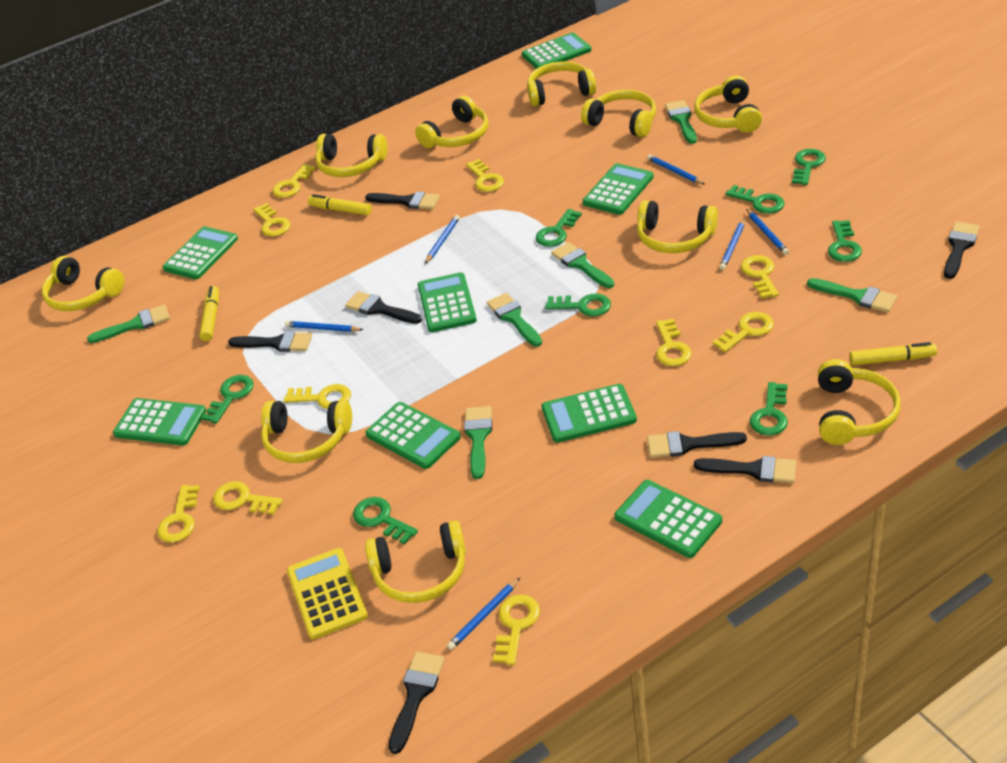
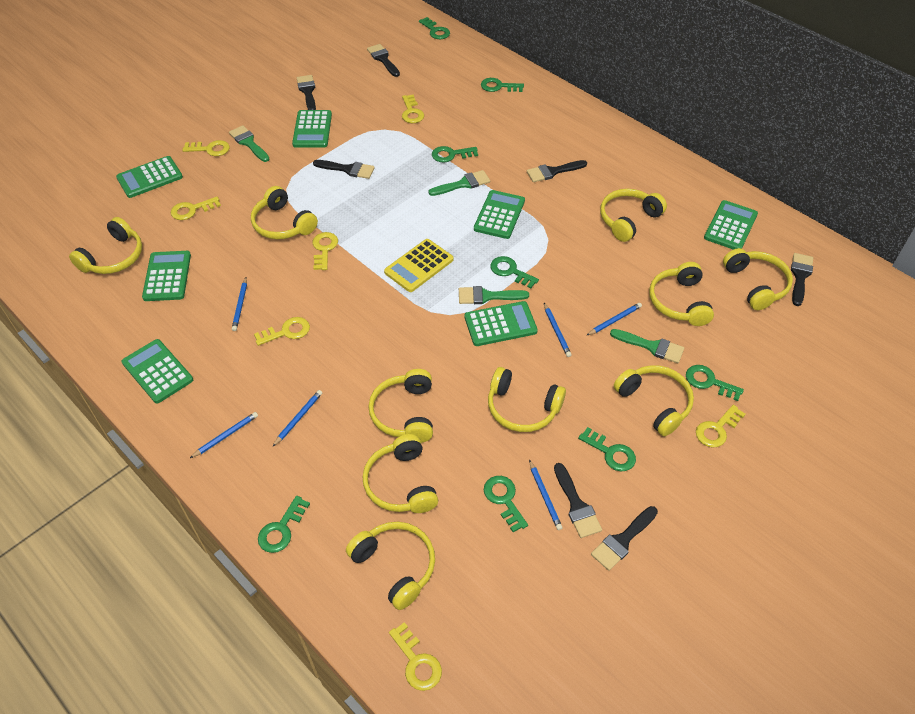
green brush: [87,304,170,343] [464,406,492,479] [487,293,542,347] [551,242,614,288] [665,100,697,144] [807,278,897,312] = 6 -> [229,125,269,162] [428,170,490,196] [459,286,529,304] [610,329,684,363] = 4
green calculator: [113,398,206,445] [163,226,238,279] [365,402,461,469] [418,272,477,332] [522,33,592,69] [542,384,637,443] [583,163,654,215] [614,480,722,558] = 8 -> [116,156,183,198] [121,339,193,403] [142,251,191,301] [292,110,332,147] [464,301,538,346] [474,190,525,239] [704,200,758,250] = 7
yellow key: [157,485,200,543] [213,481,283,515] [253,203,291,237] [272,164,316,198] [284,384,351,409] [466,159,504,192] [493,594,540,665] [656,319,692,366] [712,312,774,352] [741,255,779,299] = 10 -> [171,197,221,220] [183,140,230,156] [254,317,310,346] [312,232,338,270] [389,622,442,691] [402,95,424,123] [696,405,746,447] = 7
yellow marker: [199,286,219,341] [308,194,372,215] [849,342,937,366] = 3 -> none = 0

